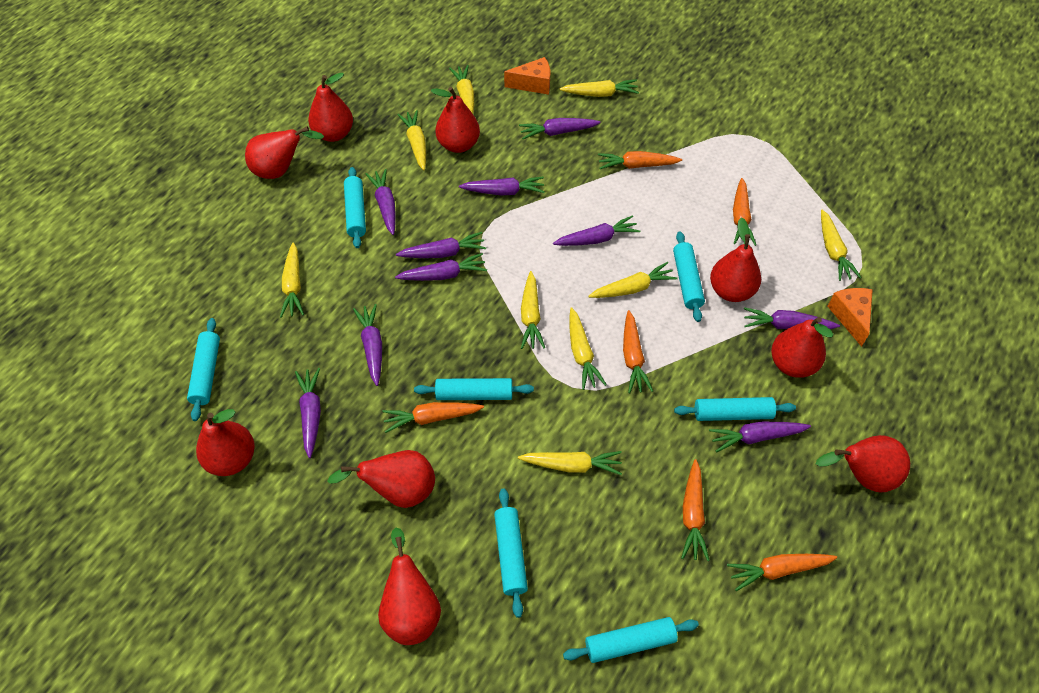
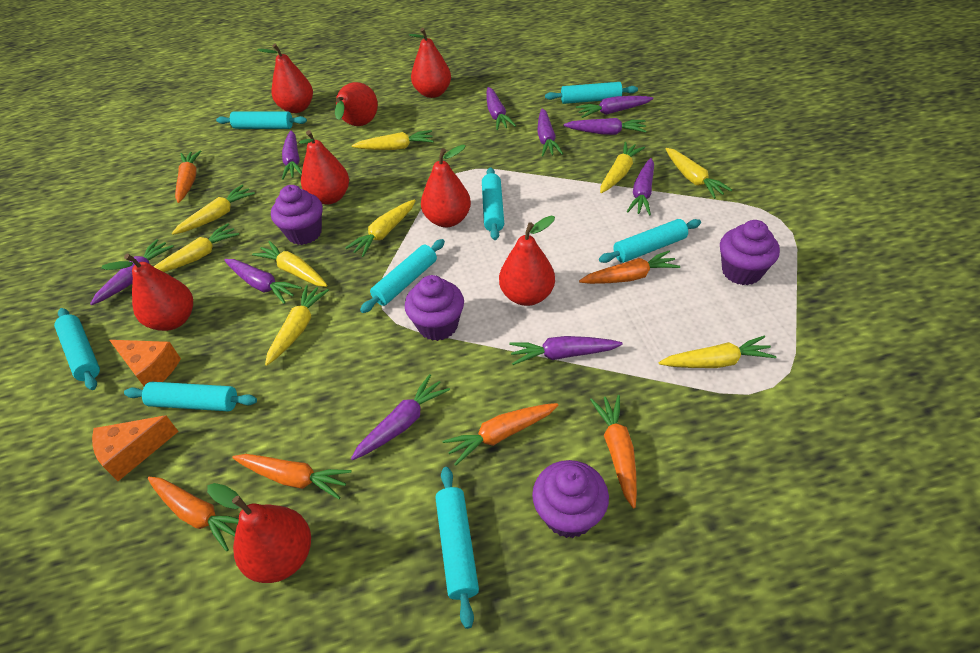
purple cupcake: none = 0 -> [271,185,323,245] [405,275,464,341] [532,460,609,538] [720,220,780,285] = 4
red pear: [196,409,255,476] [245,127,324,179] [308,73,353,142] [327,450,435,508] [378,528,441,645] [431,87,480,153] [710,218,761,302] [771,317,833,378] [816,435,910,493] = 9 -> [101,253,193,331] [207,483,311,583] [257,44,313,113] [299,130,349,204] [335,82,378,126] [409,28,451,98] [421,145,471,227] [499,216,555,306] = 8
turquoise rolling pin: [187,318,220,421] [344,167,366,248] [414,378,534,400] [494,488,528,618] [563,617,699,663] [673,231,705,322] [674,397,796,421] = 7 -> [54,308,100,390] [124,382,257,411] [216,111,307,129] [360,239,445,313] [435,467,479,629] [482,167,504,240] [545,82,638,104] [599,219,701,263] = 8

